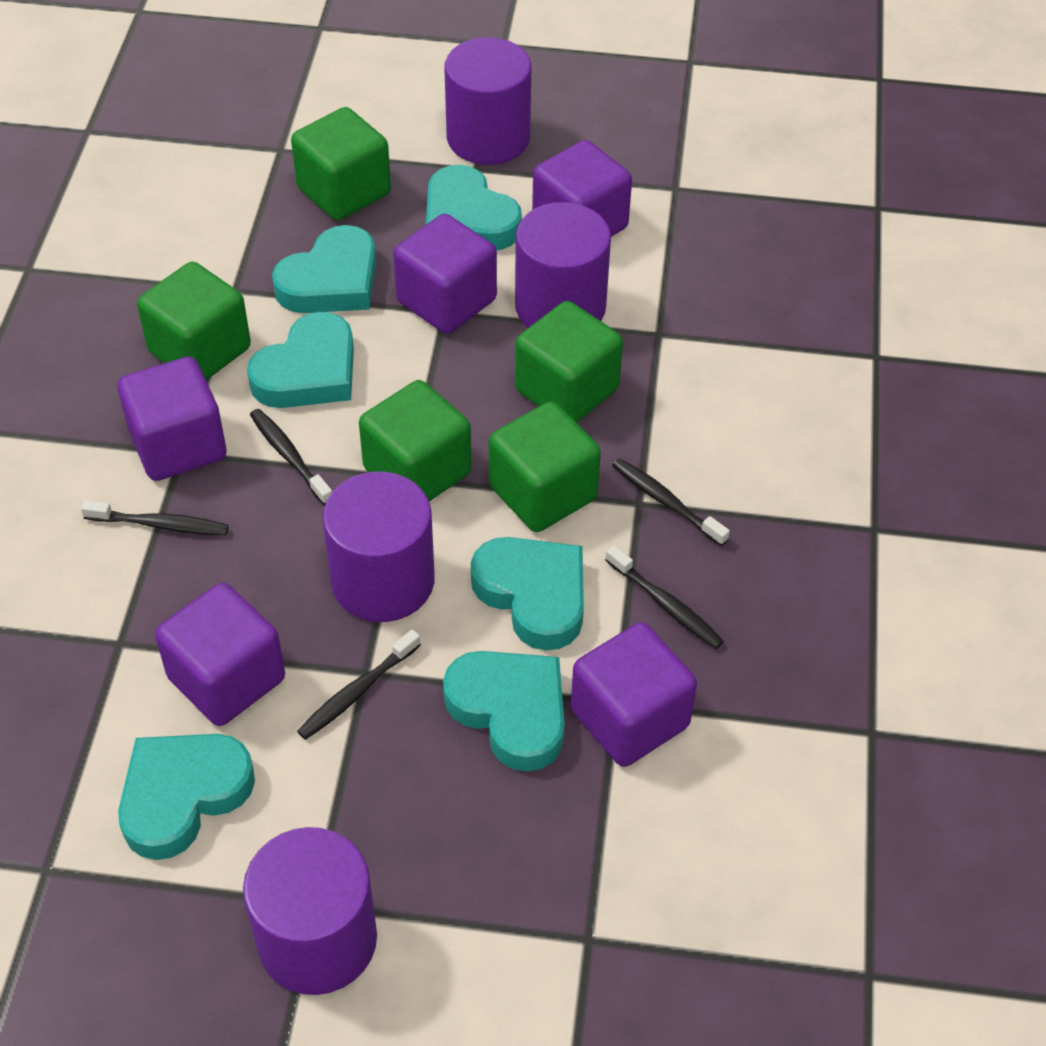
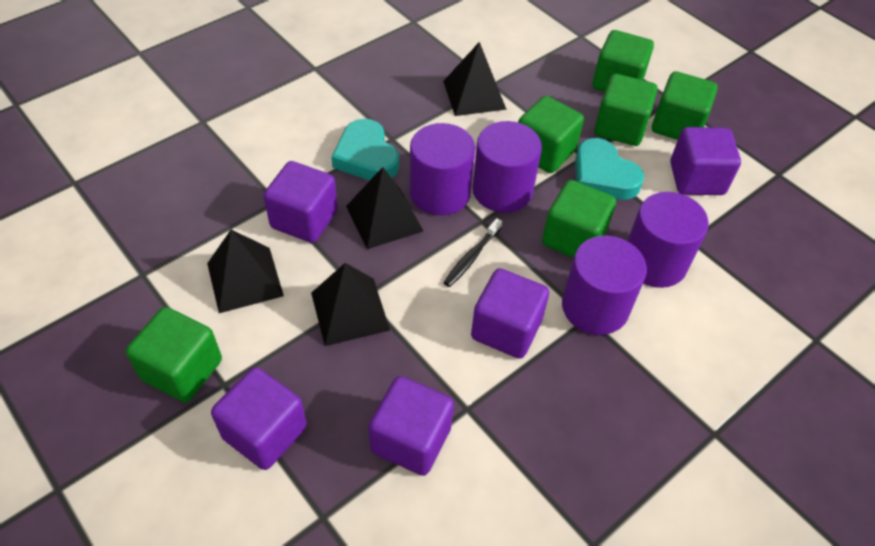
black pyramid: none = 0 -> [207,230,284,313] [311,263,390,346] [346,167,423,249] [443,42,507,116] = 4
black toothbrush: [81,500,229,535] [250,409,332,505] [297,629,421,740] [605,545,724,649] [612,458,730,546] = 5 -> [443,218,502,287] = 1
green cube: [137,262,251,380] [291,107,391,220] [359,380,472,501] [489,401,601,532] [515,301,623,423] = 5 -> [126,307,222,403] [518,96,584,173] [542,180,616,258] [593,30,654,92] [594,74,658,146] [652,71,718,140] = 6
turquoise heart: [118,734,255,860] [247,312,354,408] [272,225,376,313] [426,165,522,250] [443,651,565,772] [471,537,584,651] = 6 -> [331,119,399,181] [575,138,644,200] = 2

